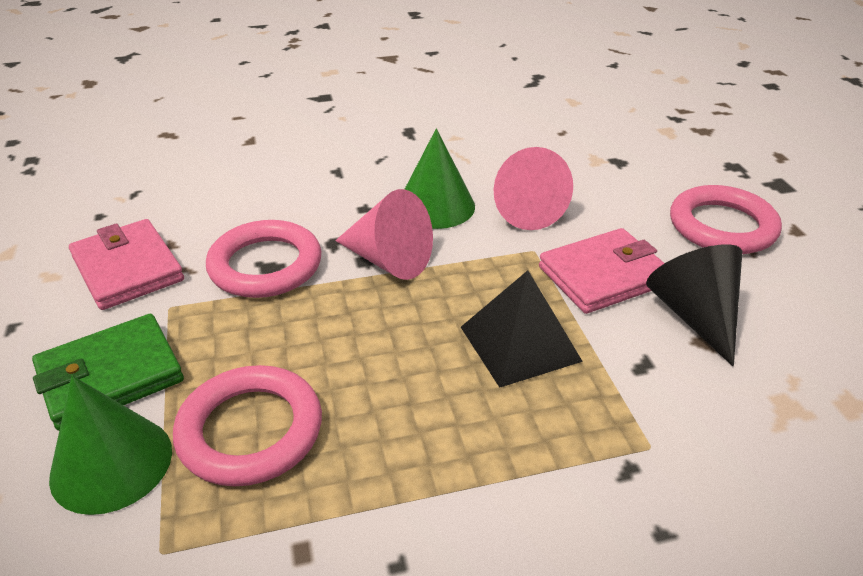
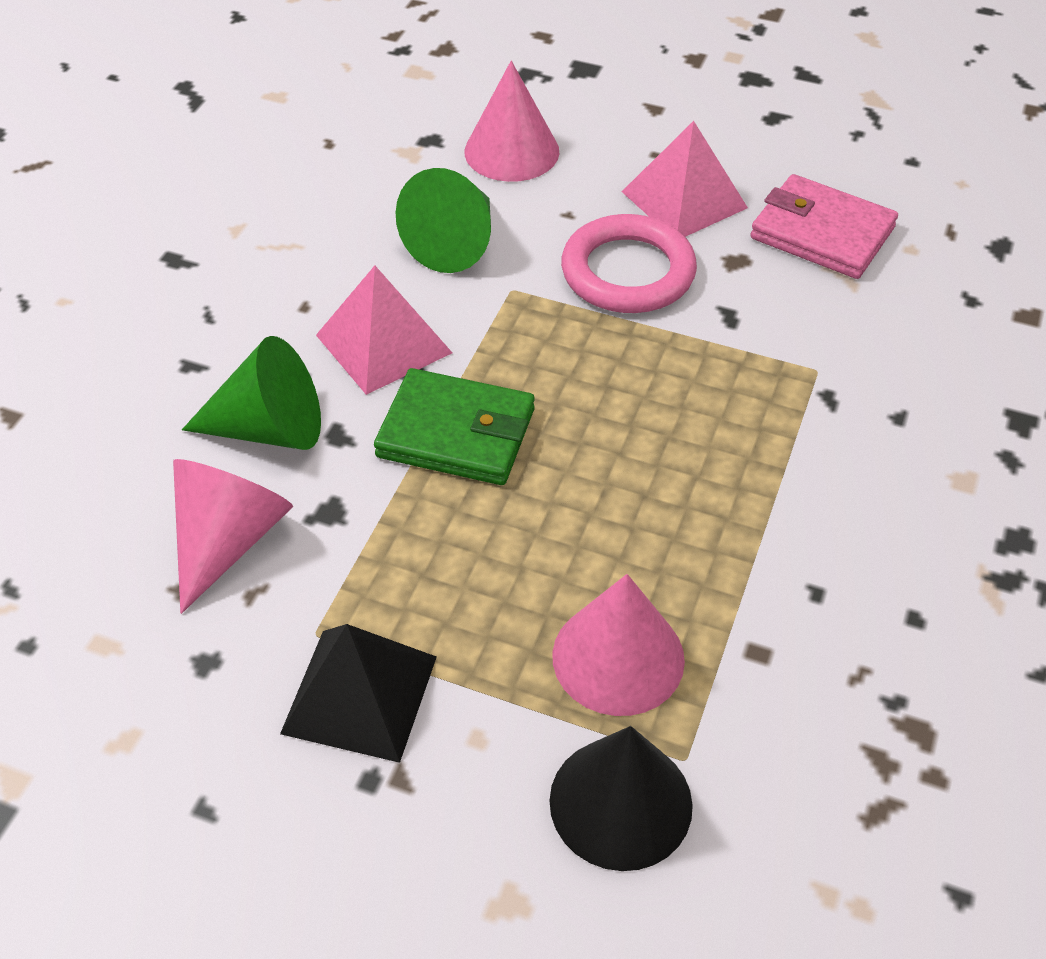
pink cone: [335,189,433,280] [494,147,573,230] = 2 -> [173,459,293,614] [465,61,559,182] [552,574,685,716] = 3
pink pyramid: none = 0 -> [316,266,452,395] [622,121,748,237] = 2
pink ring: [173,365,322,487] [206,220,321,298] [670,185,782,254] = 3 -> [561,214,697,313] = 1
pink wallet: [69,219,184,310] [539,228,665,314] = 2 -> [750,174,898,279] = 1

